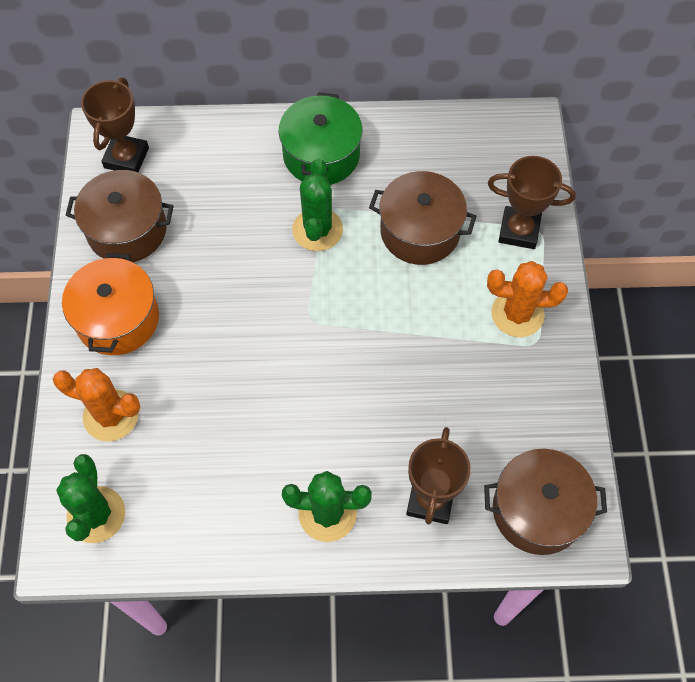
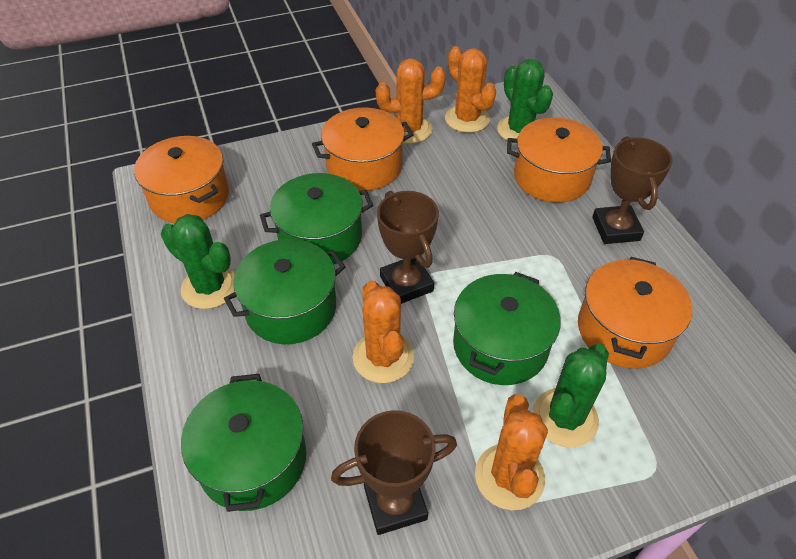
brown pot: [66,170,174,262] [369,171,476,265] [484,449,607,555] = 3 -> none = 0
green pot: [278,92,363,185] = 1 -> [181,374,306,512] [224,239,345,344] [260,173,373,264] [453,272,561,385] = 4
orange cactus: [53,368,141,442] [487,261,568,337] = 2 -> [353,280,414,383] [376,58,446,144] [445,46,496,133] [475,394,548,510] = 4
orange pot: [62,253,159,355] = 1 -> [134,136,229,223] [312,107,414,191] [507,117,611,202] [578,257,692,369] = 4

